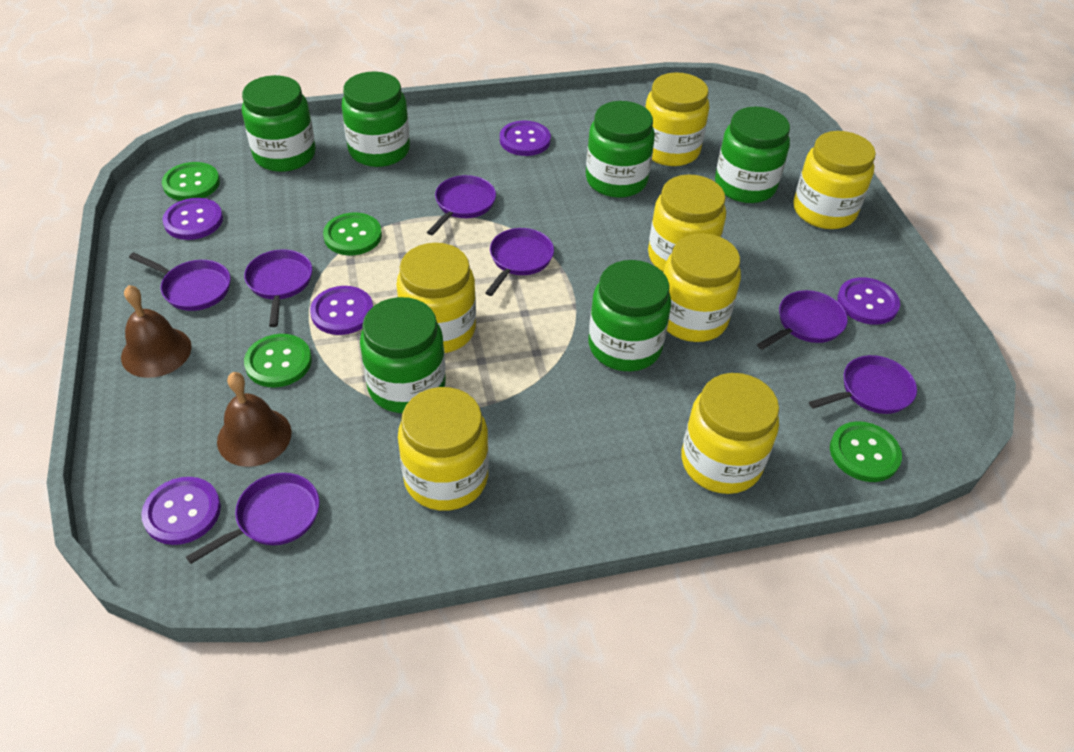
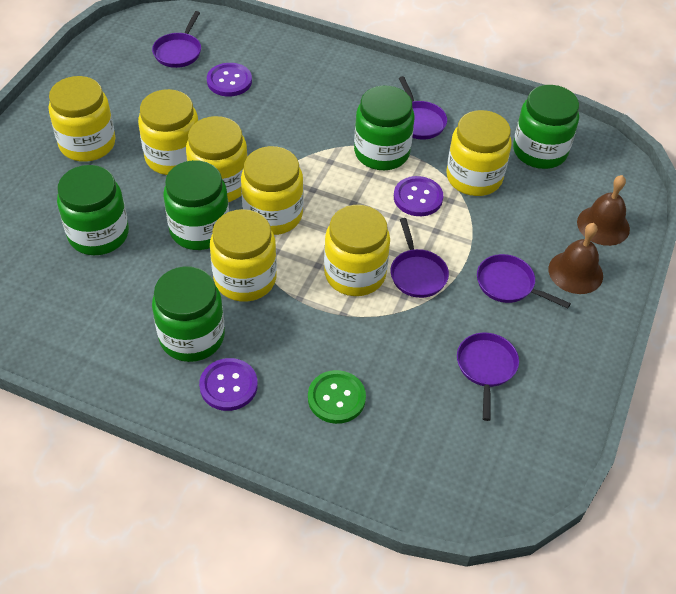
green button: [162,162,220,201] [244,334,312,387] [323,212,382,256] [830,421,902,482] = 4 -> [308,370,366,424] = 1
green jar: [242,75,316,172] [342,71,410,167] [360,297,446,413] [586,101,655,198] [589,260,671,371] [715,107,790,203] = 6 -> [57,165,129,255] [152,267,225,362] [163,160,229,250] [354,86,414,170] [513,85,579,169] = 5
purple button: [141,477,221,545] [163,198,223,240] [310,286,373,335] [500,121,551,156] [837,277,900,325] = 5 -> [199,358,258,411] [207,63,252,96] [394,176,443,216] = 3
purple pan: [129,252,231,311] [186,473,319,564] [244,249,312,327] [427,175,496,235] [485,228,554,296] [757,290,848,350] [809,355,917,414] = 7 -> [152,11,201,68] [390,218,449,298] [399,76,447,140] [457,332,519,421] [477,254,571,309] = 5

